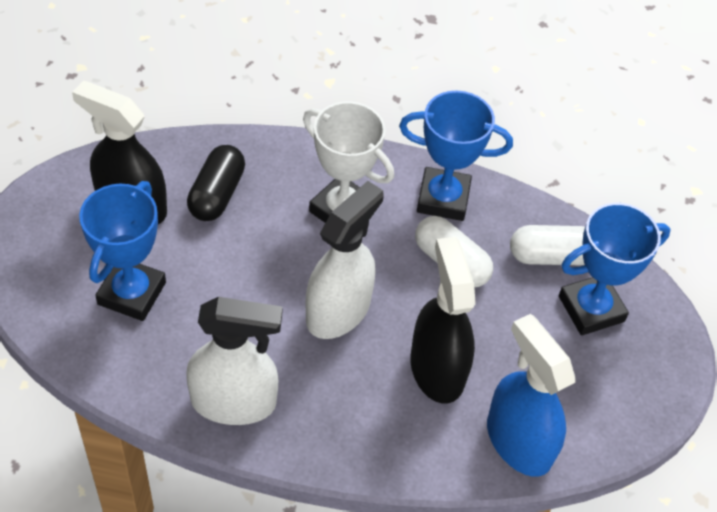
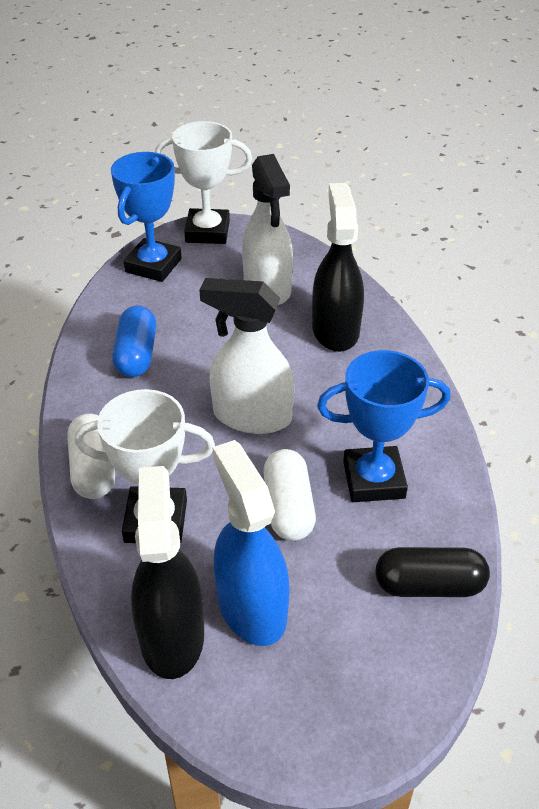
blue capsule: none = 0 -> [112,305,156,377] = 1
blue trophy: [79,181,166,321] [399,90,513,221] [559,203,671,336] = 3 -> [111,152,182,282] [317,350,450,502] = 2
white trophy: [303,101,394,223] = 1 -> [75,389,215,544] [155,121,252,244] = 2

